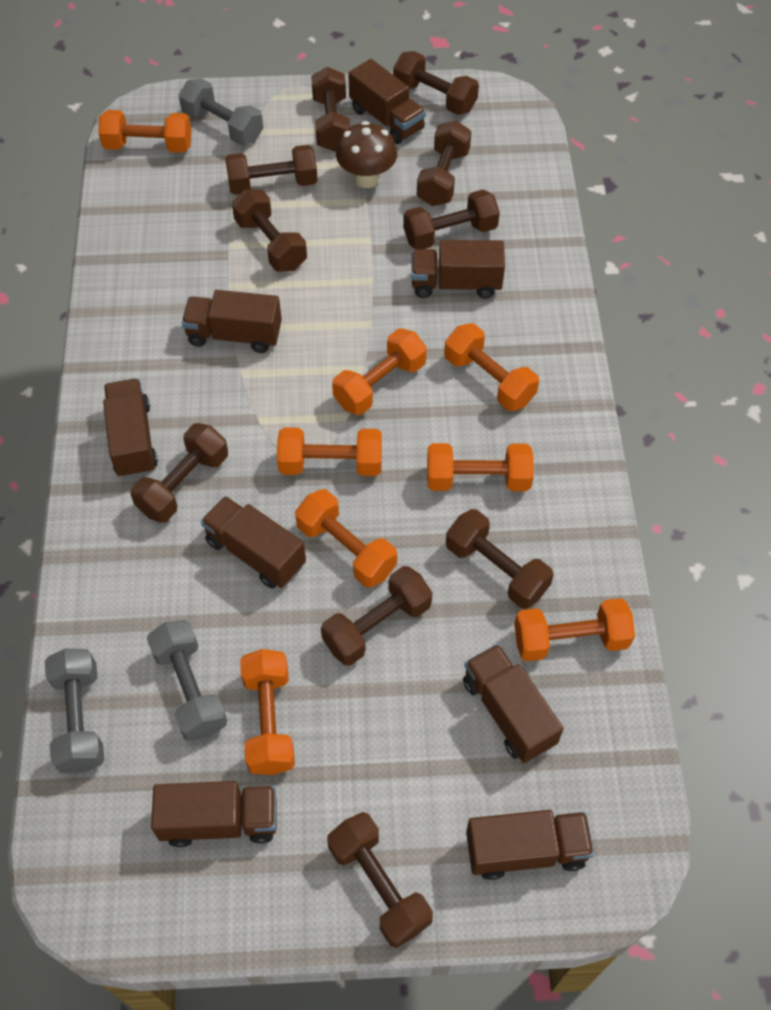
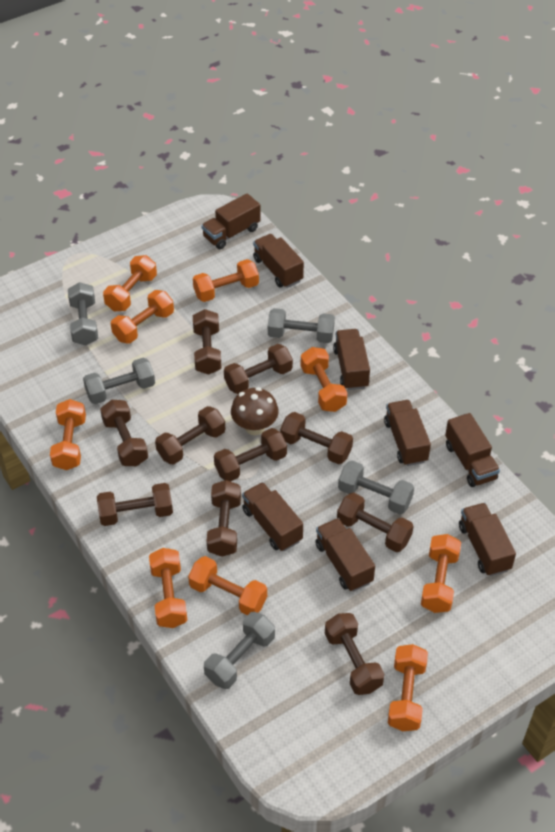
grey dumbbell: [45,648,104,773] [147,620,227,741] [179,78,263,145] = 3 -> [68,282,98,345] [83,358,155,404] [204,612,275,689] [268,308,335,343] [338,460,414,514] = 5
orange dumbbell: [98,110,191,153] [240,649,295,775] [277,427,382,476] [295,489,397,588] [332,328,427,415] [427,443,534,491] [444,323,539,411] [514,598,635,661] = 8 -> [50,399,86,470] [103,255,157,312] [111,290,174,344] [149,548,187,628] [188,556,267,615] [193,259,259,302] [301,347,347,412] [388,644,428,731] [421,534,461,613] = 9

